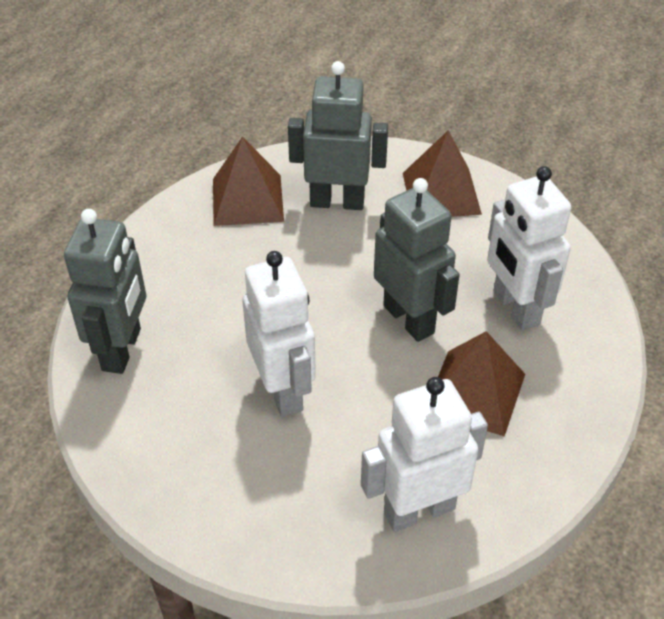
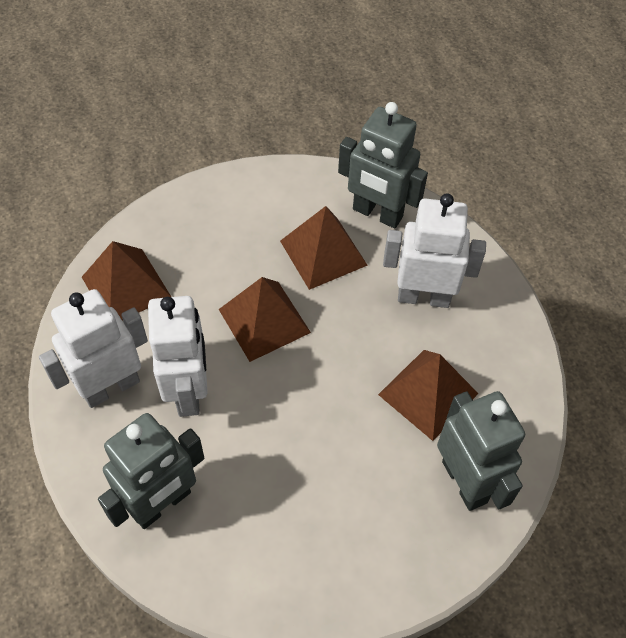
brown pyramid: [213,136,284,226] [403,130,482,217] [438,331,525,436] = 3 -> [82,241,171,321] [219,277,311,362] [280,206,368,290] [378,350,479,441] = 4

